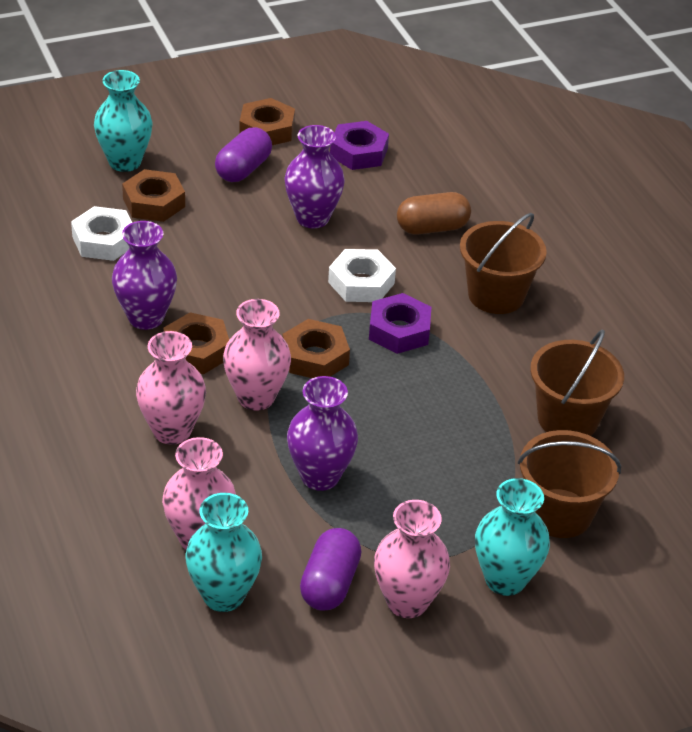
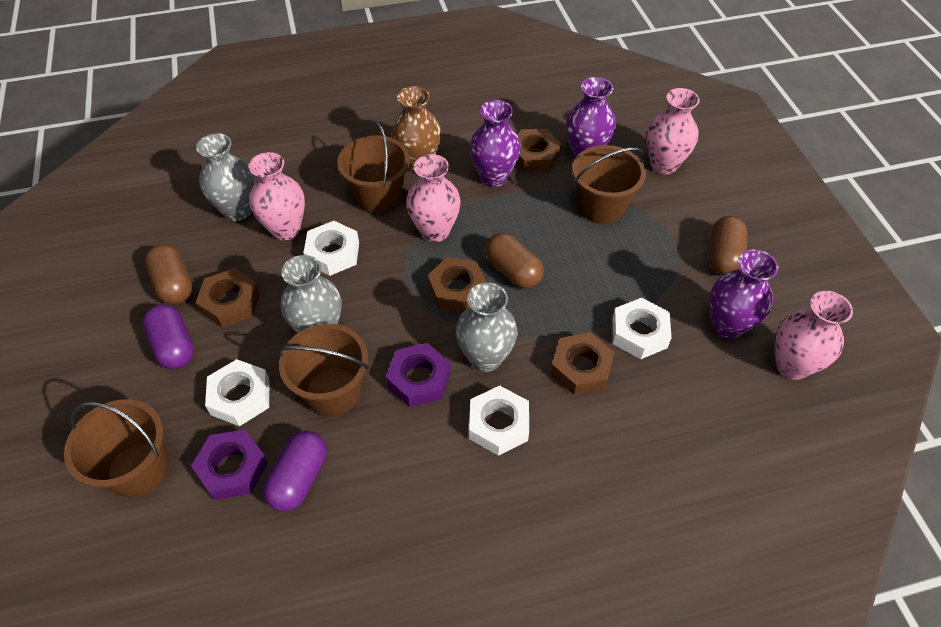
brown bucket: [460,213,547,314] [518,430,621,538] [530,329,624,436] = 3 -> [64,399,169,498] [278,324,369,416] [337,121,410,214] [572,145,646,224] = 4
brown capsule: [397,192,471,235] = 1 -> [145,244,193,304] [485,233,544,289] [709,216,748,275] = 3
brown vase: none = 0 -> [391,86,441,173] = 1
grey vase: none = 0 -> [196,133,255,221] [281,255,342,333] [456,283,517,372] = 3
turquoise vase: [94,70,153,172] [185,493,262,612] [475,478,550,596] = 3 -> none = 0
white nut: [71,206,132,261] [328,249,396,302] = 2 -> [205,359,269,426] [303,221,359,276] [469,386,529,456] [612,298,672,359] = 4

